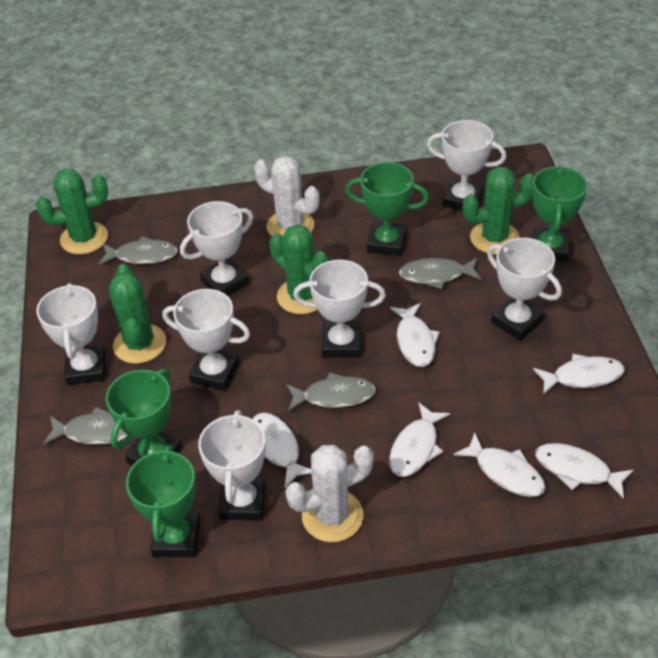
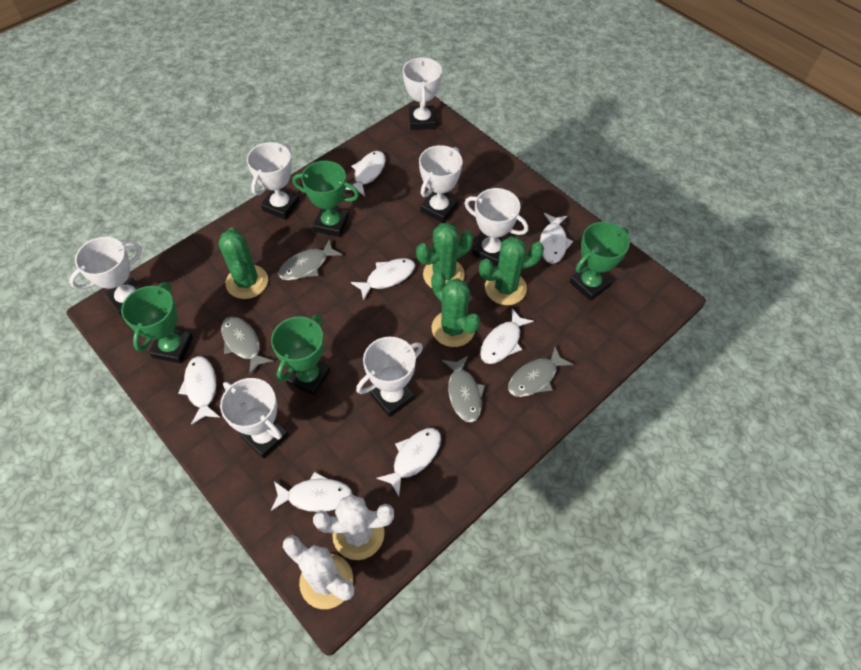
white fish: [253,413,311,487] [389,403,450,477] [390,303,440,367] [454,432,546,497] [533,354,625,395] [535,443,634,499] = 6 -> [178,356,220,425] [270,471,353,512] [346,151,386,196] [351,258,415,301] [376,428,441,496] [480,308,534,364] [540,213,573,264] = 7

